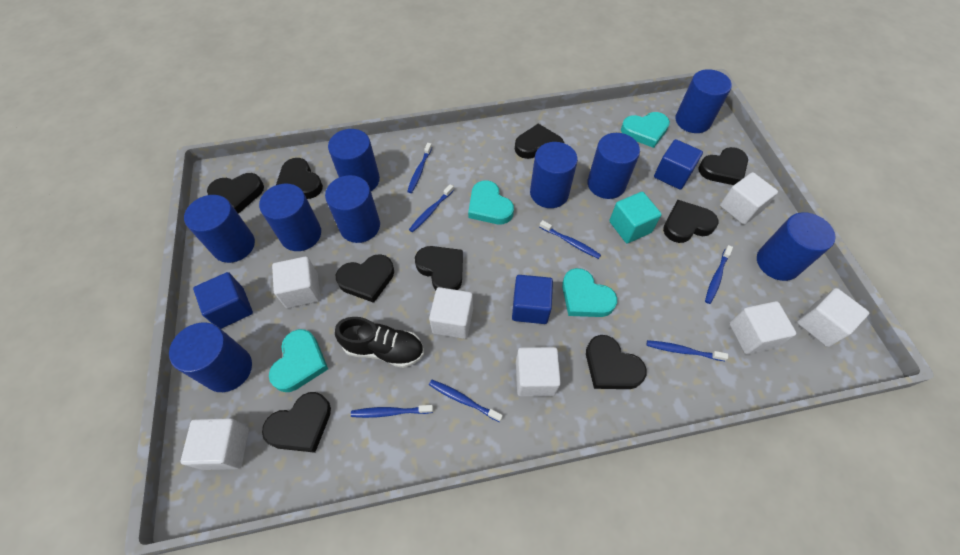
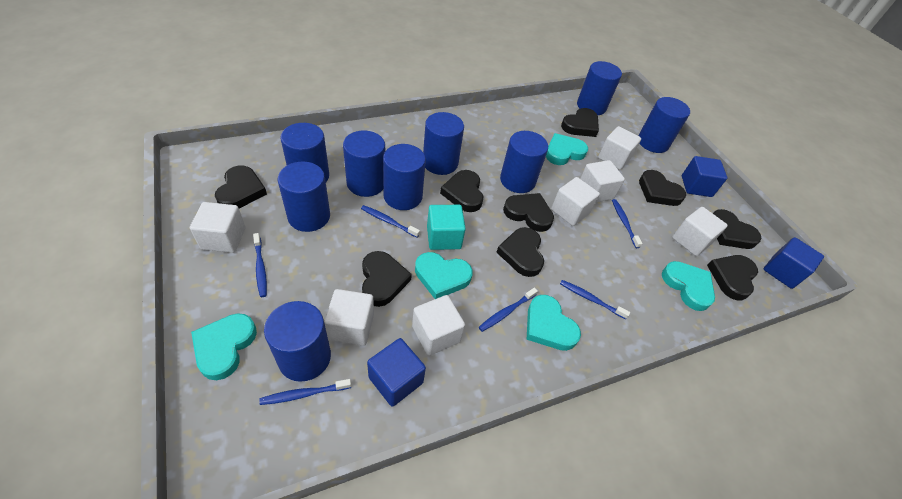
black shoe: [335,317,424,368] = 1 -> none = 0
blue toothbrush: [351,405,433,418] [407,143,432,193] [409,184,454,232] [429,380,503,422] [540,220,601,259] [647,340,728,361] [705,245,733,304] = 7 -> [253,233,267,297] [259,379,351,405] [361,205,420,238] [479,288,538,332] [560,280,630,319] [612,199,643,248] = 6
turquoise heart: [269,329,328,392] [468,180,514,224] [562,268,617,317] [621,112,670,148] = 4 -> [191,313,257,380] [415,252,473,299] [527,295,581,351] [546,133,588,165] [662,261,715,311] = 5

